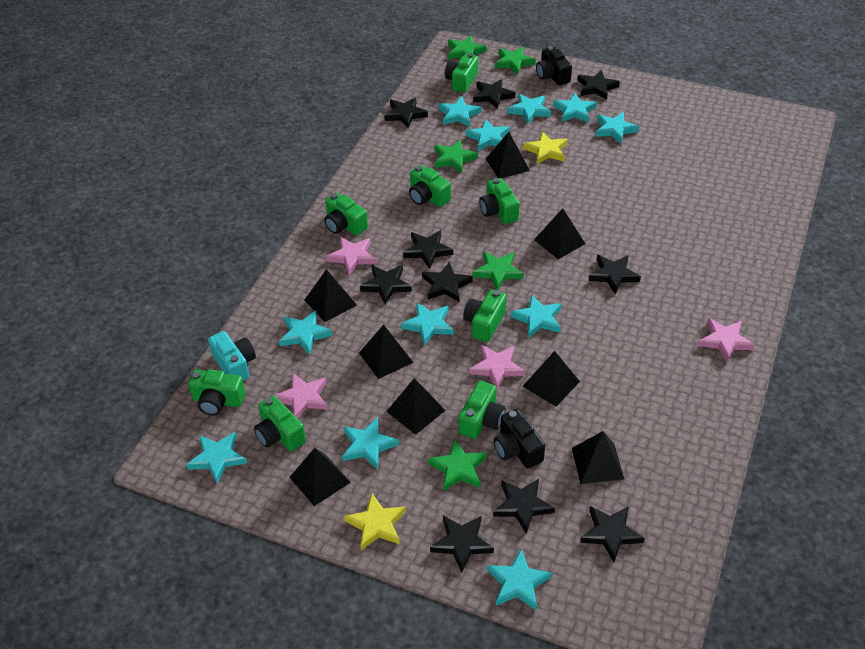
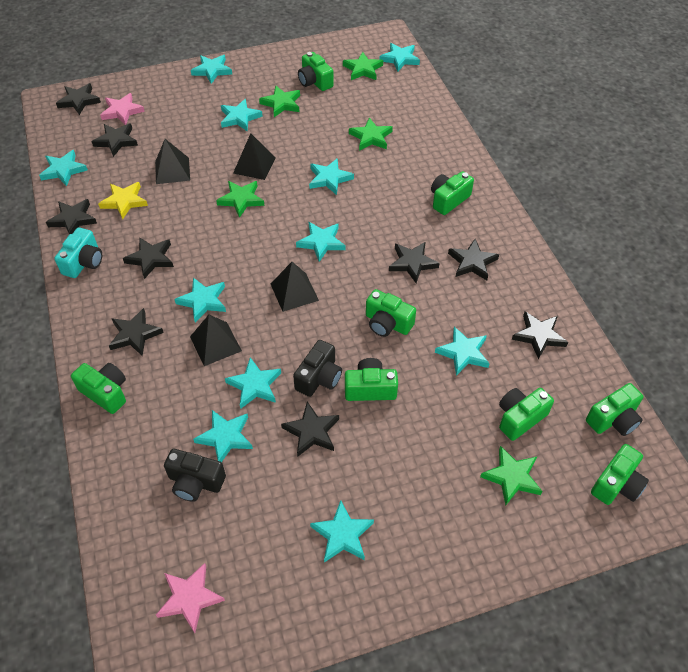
black pyramid: [289,448,351,506] [305,269,357,322] [359,325,413,379] [386,378,446,435] [486,132,530,178] [522,351,580,407] [534,208,585,259] [572,431,624,484] = 8 -> [155,139,190,184] [190,315,242,366] [233,133,276,180] [271,262,319,312] = 4
black star: [360,265,412,304] [384,97,428,128] [403,230,453,269] [422,262,473,302] [430,515,494,573] [473,79,515,109] [493,479,555,534] [577,70,620,100] [580,506,645,562] [588,255,641,295] = 10 -> [46,199,97,235] [56,83,101,115] [92,123,138,157] [109,308,164,356] [123,237,174,279] [281,402,339,457] [389,242,440,283] [448,239,499,280] [512,312,568,359] = 9
pink star: [274,373,328,419] [326,237,376,275] [469,345,525,391] [698,318,755,362] = 4 -> [100,93,145,125] [156,563,225,633] = 2
yellow star: [344,494,406,550] [523,131,568,164] = 2 -> [98,182,148,219] = 1

